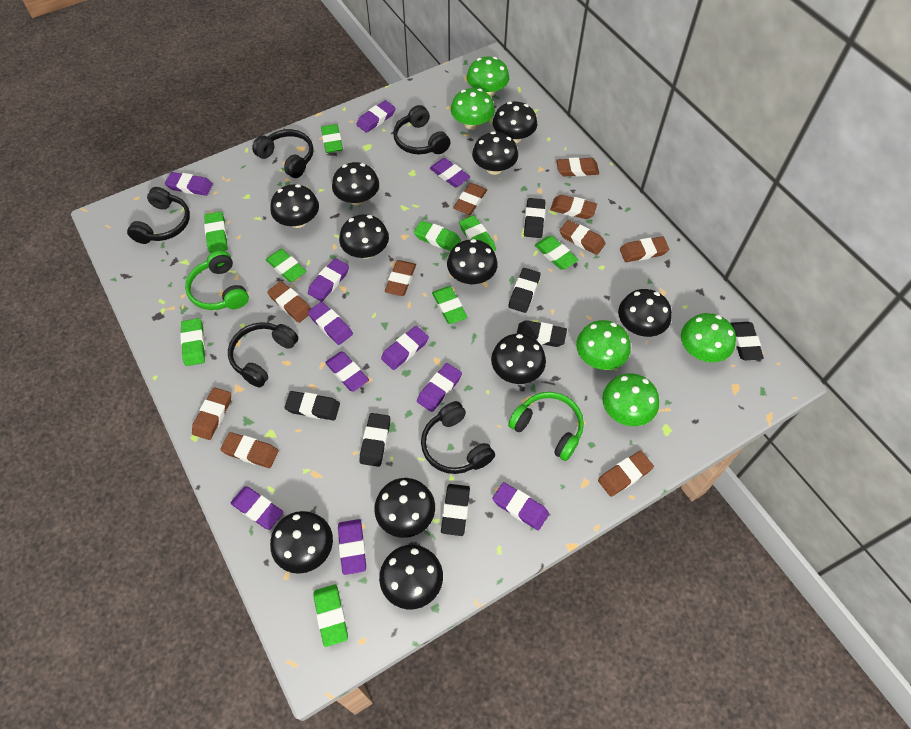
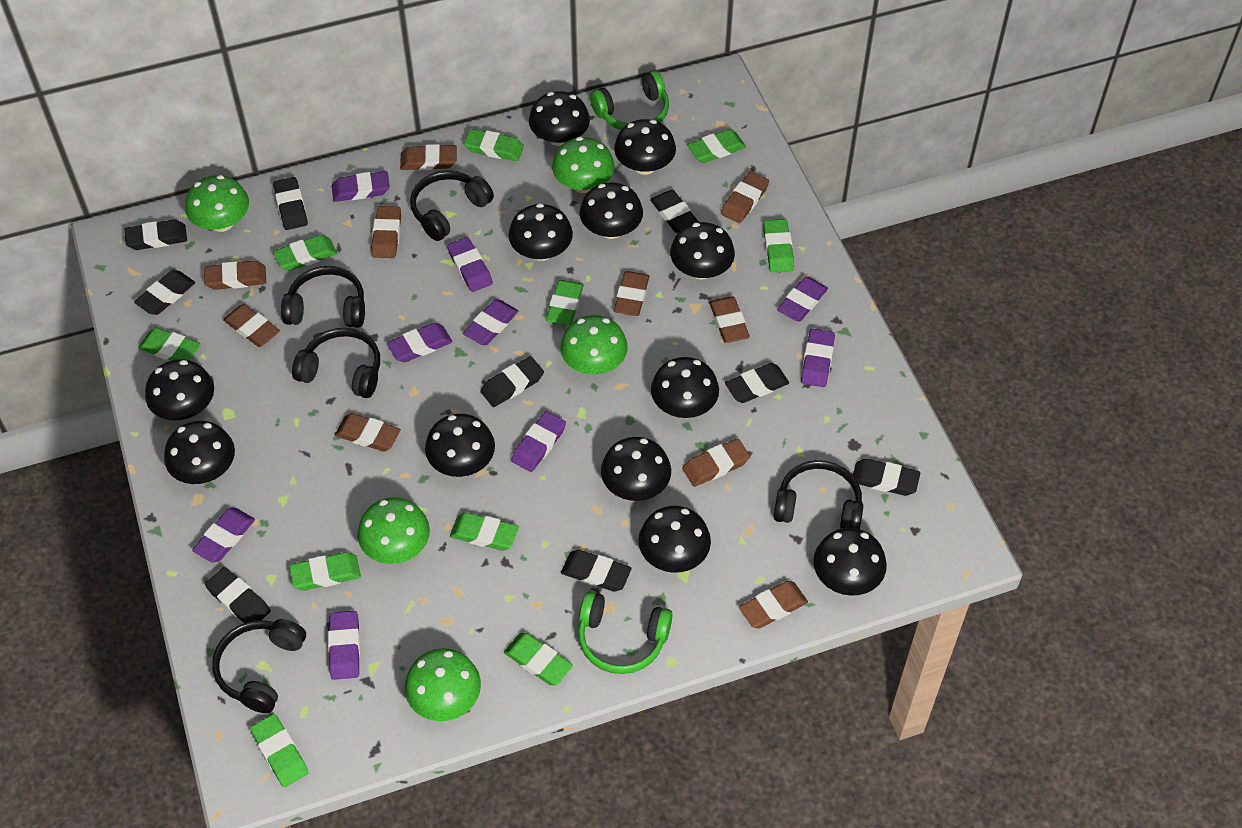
black eraser: [284,391,340,420] [359,413,390,467] [441,484,470,536] [508,268,541,313] [517,320,567,347] [524,198,545,238] [730,322,764,360] = 7 -> [124,219,187,250] [134,270,195,315] [205,567,271,623] [273,177,308,230] [480,356,544,407] [561,550,632,592] [650,190,698,233] [725,363,789,403] [853,458,920,496] = 9
black mushroom: [270,184,319,228] [270,511,333,574] [332,162,379,205] [339,214,389,259] [374,478,435,538] [379,545,443,609] [447,239,498,284] [472,131,518,175] [491,334,546,384] [493,101,537,143] [618,289,672,337] = 11 -> [145,359,214,420] [164,421,235,484] [425,414,495,477] [508,203,573,261] [529,91,590,146] [580,182,643,239] [601,437,671,501] [614,119,676,175] [639,506,711,573] [651,357,719,418] [670,222,735,279] [813,528,887,596] = 12
green eraser: [180,318,205,366] [204,212,228,253] [266,249,306,282] [314,584,348,647] [321,124,343,153] [414,220,461,251] [432,286,467,324] [459,215,496,251] [535,236,578,270] = 9 -> [138,327,201,361] [250,714,309,787] [273,235,337,271] [289,552,361,591] [450,512,519,551] [464,129,524,161] [504,633,573,685] [546,280,584,325] [687,129,746,163] [763,219,794,272] = 10
purple eraser: [165,172,213,196] [231,486,284,530] [308,258,349,302] [308,302,353,345] [325,352,369,392] [338,519,366,575] [356,100,396,133] [381,326,429,370] [417,363,462,412] [430,158,470,187] [493,482,549,531] = 11 -> [192,508,255,563] [328,611,360,680] [332,171,390,202] [387,323,452,362] [447,237,493,292] [463,299,518,345] [511,411,566,472] [777,277,828,322] [801,329,835,387] = 9

